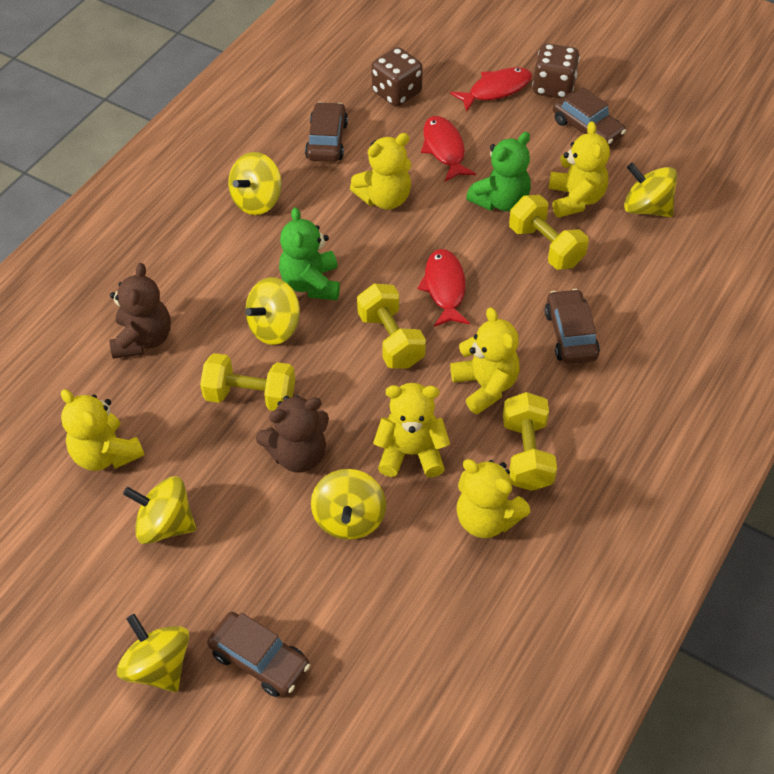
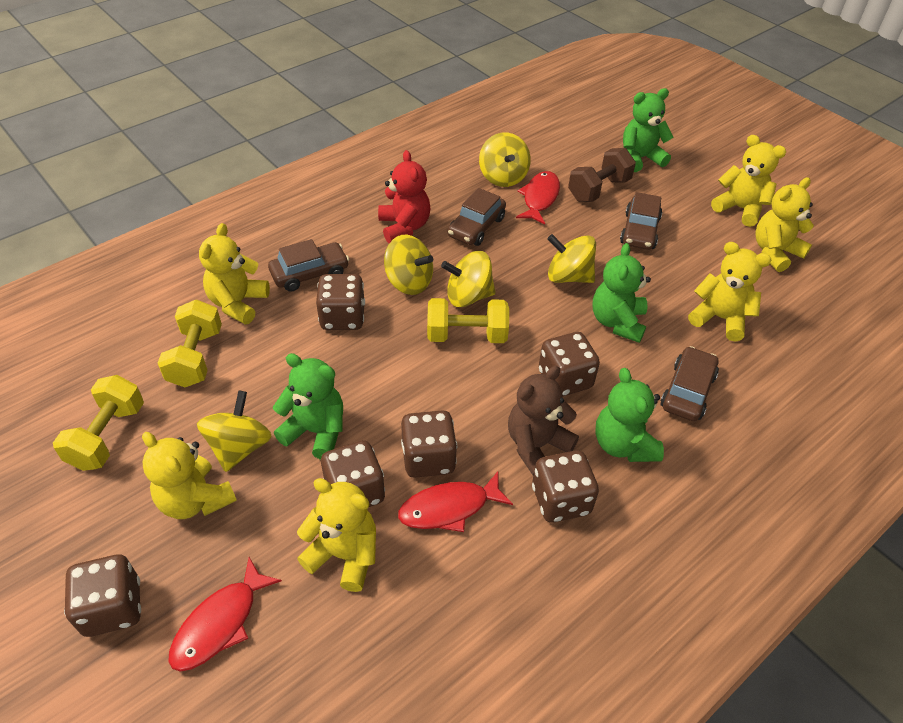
brown dice: [371,47,423,107] [532,43,580,98] = 2 -> [64,554,141,637] [316,274,365,330] [321,440,385,507] [401,410,457,478] [532,450,599,523] [539,332,600,397] = 6
brown dumbbell: none = 0 -> [568,148,636,202] = 1
brown teddy bear: [109,263,171,359] [256,395,329,473] = 2 -> [508,366,579,476] = 1
green teddy bear: [279,207,340,300] [466,132,531,211] = 2 -> [273,353,343,460] [592,243,651,343] [595,368,664,462] [623,88,674,172] = 4
red teddy bear: none = 0 -> [378,150,431,243] = 1
yellow dumbbell: [200,353,295,411] [357,284,426,369] [503,392,557,491] [509,195,589,270] = 4 -> [53,375,144,471] [158,300,222,387] [427,298,509,343] = 3
yellow spinning top: [117,614,189,692] [123,477,196,544] [228,152,282,215] [245,277,300,345] [311,469,386,540] [624,163,677,217] = 6 -> [197,391,271,472] [384,235,433,295] [441,251,496,307] [479,132,531,187] [547,234,596,283] = 5

